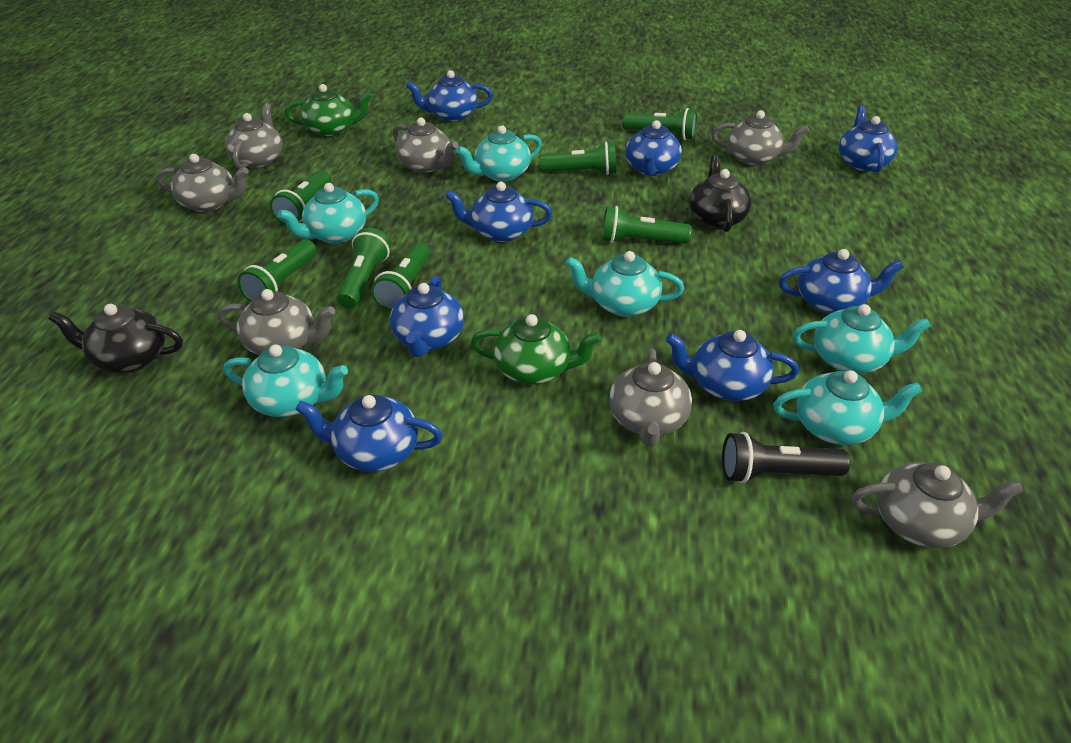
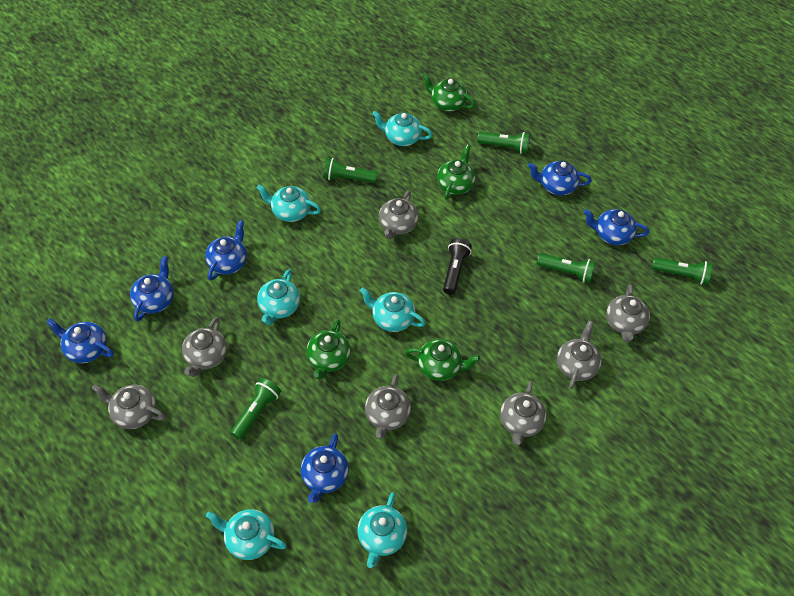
black teapot: [49,304,183,373] [689,155,752,232] = 2 -> none = 0
blue teapot: [295,395,443,472] [390,275,464,357] [406,70,493,122] [445,182,552,242] [625,120,682,176] [666,330,799,401] [779,249,904,314] [839,106,898,173] = 8 -> [46,318,114,363] [130,256,174,321] [205,220,247,281] [301,433,349,503] [528,161,592,196] [584,209,649,245] = 6
green flashlight: [237,239,316,302] [270,170,331,225] [337,227,391,308] [371,243,430,311] [539,141,616,175] [602,206,691,244] [623,108,697,140] = 7 -> [230,378,281,440] [323,158,378,183] [477,132,530,154] [537,253,596,283] [652,257,713,285] = 5
green teapot: [285,84,372,137] [471,314,601,385] = 2 -> [306,319,351,379] [405,339,480,381] [422,73,475,112] [437,144,475,200] = 4

